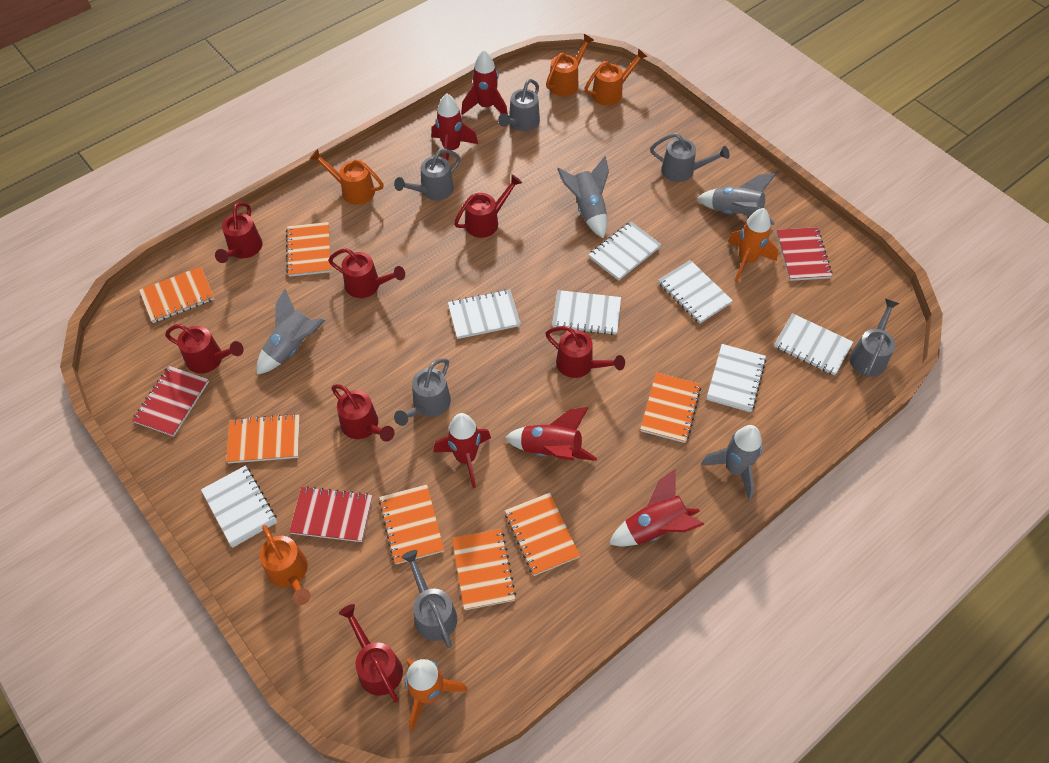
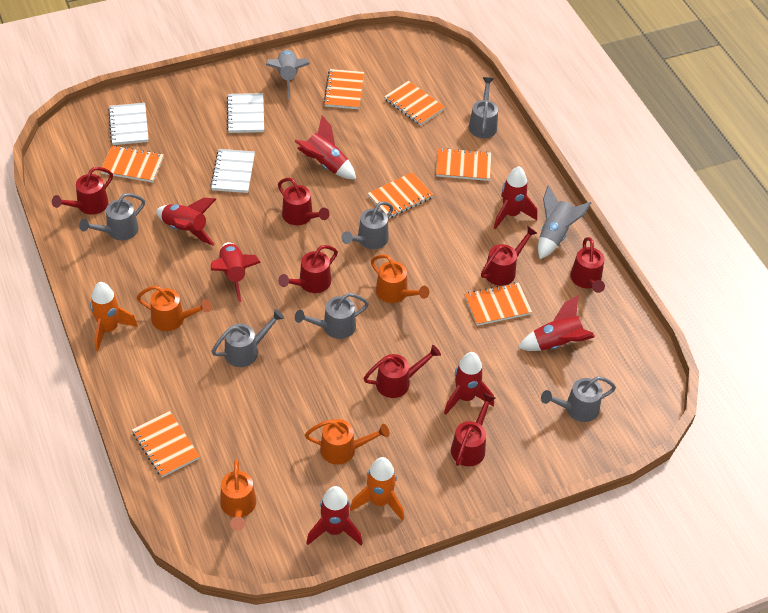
grey rocket: [257,289,325,375] [557,156,609,238] [697,173,776,225] [701,425,762,499] = 4 -> [266,50,310,99] [538,185,591,259] = 2
red notebook: [132,366,209,437] [289,486,372,542] [777,227,832,281] = 3 -> none = 0
red rocket: [431,93,478,161] [434,413,491,488] [461,50,508,115] [505,407,597,461] [609,469,704,546] = 5 -> [156,198,216,246] [211,242,261,302] [294,116,356,179] [306,486,363,545] [444,352,494,415] [494,166,537,229] [518,295,595,351] = 7
white notebook: [201,465,277,548] [448,290,521,339] [552,290,621,335] [589,222,661,281] [658,260,733,323] [706,344,766,412] [774,313,853,376] = 7 -> [108,103,149,145] [210,149,255,193] [227,93,264,133] = 3

